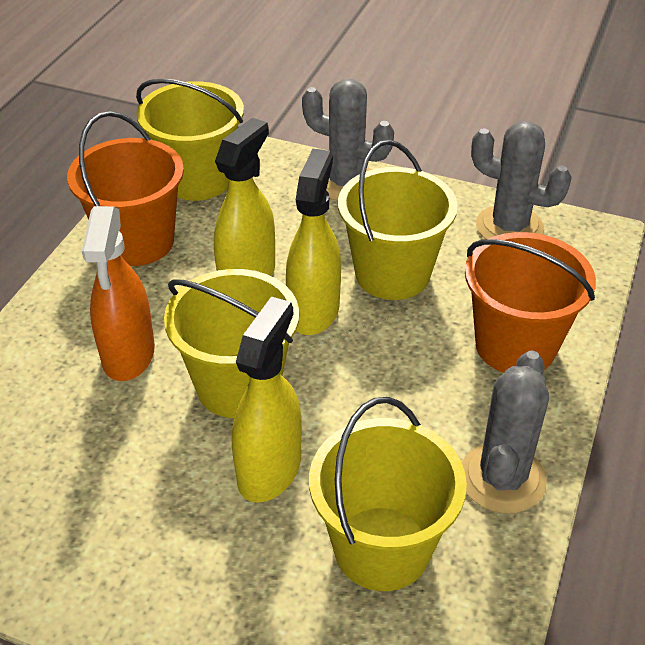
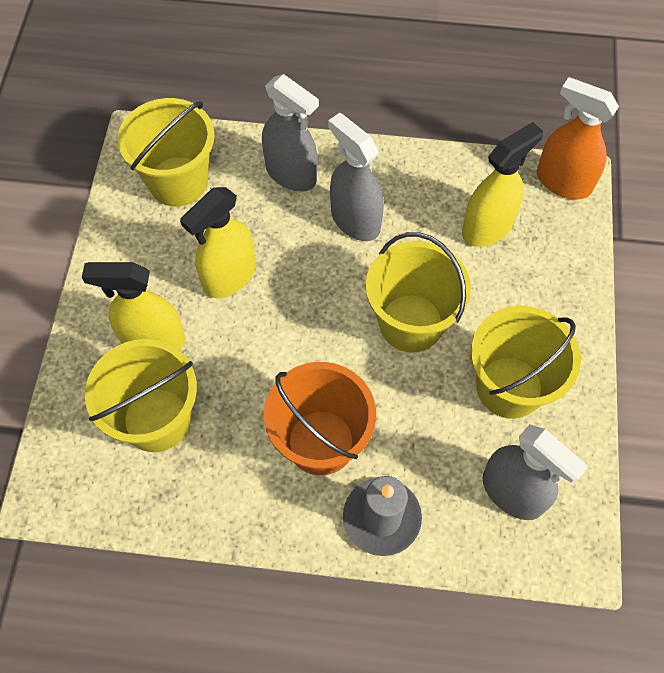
grey cactus: [302,79,394,201] [462,351,549,514] [471,121,572,240] = 3 -> none = 0
grey candle: none = 0 -> [343,476,422,556] = 1
grey spray bottle: none = 0 -> [262,74,319,191] [328,113,384,241] [483,424,589,520] = 3
orange bucket: [67,111,184,266] [465,232,596,373] = 2 -> [264,362,376,475] = 1

